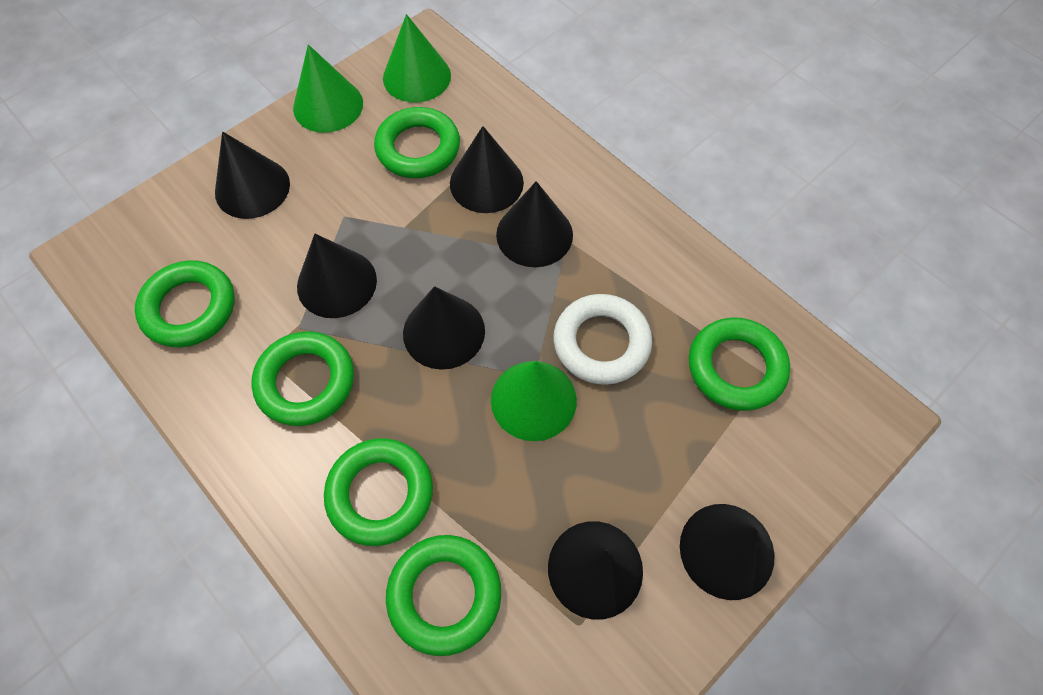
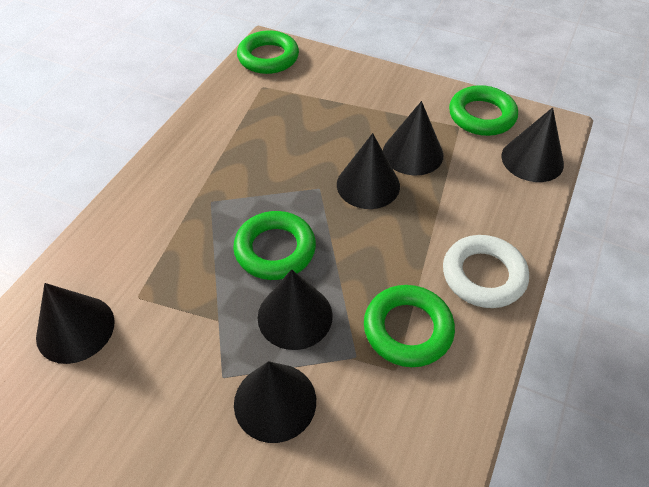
black cone: [215,132,290,219] [297,234,377,318] [403,286,485,370] [450,126,524,213] [496,181,573,267] [548,521,643,620] [680,504,775,600] = 7 -> [36,283,115,364] [234,361,316,443] [258,269,333,350] [337,133,400,209] [383,101,443,175] [501,107,564,182] = 6
green cone: [293,44,363,133] [383,14,451,102] [491,361,577,441] = 3 -> none = 0
green ring: [135,260,235,347] [251,331,354,426] [324,438,433,546] [374,107,460,178] [386,535,501,656] [689,317,790,411] = 6 -> [233,211,316,280] [237,30,299,74] [364,285,455,367] [449,85,518,136] = 4

